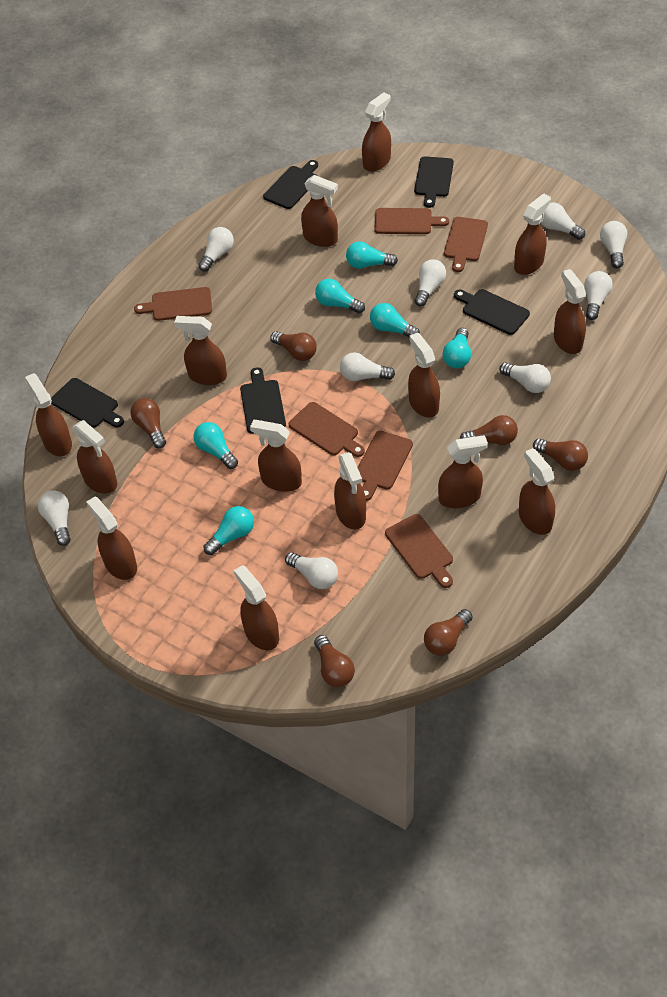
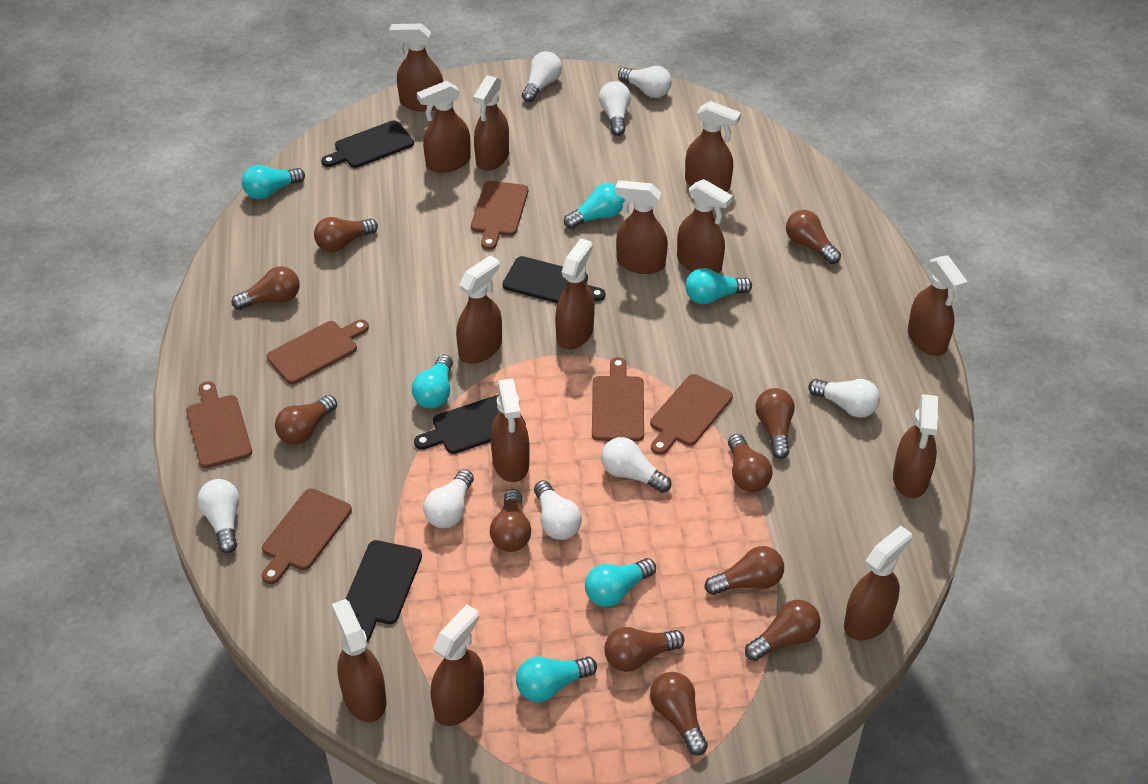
black cutting board: [51,378,124,428] [240,367,286,434] [263,160,318,209] [414,156,454,208] [454,289,530,335] = 5 -> [321,120,414,168] [346,540,422,642] [414,394,526,454] [503,256,605,303] = 4
brown light bulb: [131,398,166,448] [270,331,317,361] [314,635,355,687] [424,609,473,655] [460,415,518,445] [533,438,588,471] = 6 -> [232,266,300,310] [275,395,337,445] [314,217,378,252] [490,489,531,552] [605,627,685,672] [650,672,708,755] [705,546,784,595] [728,434,772,492] [745,600,821,661] [756,388,795,459] [786,210,841,264] = 11
white light bulb: [38,490,71,546] [198,227,234,272] [285,552,338,589] [340,352,395,381] [415,259,446,307] [499,362,551,393] [541,203,585,240] [584,271,613,320] [600,221,627,269] = 9 -> [197,479,239,553] [423,469,474,528] [522,51,562,102] [534,480,582,540] [599,81,631,136] [601,437,672,493] [618,66,672,98] [808,379,880,418] = 8

